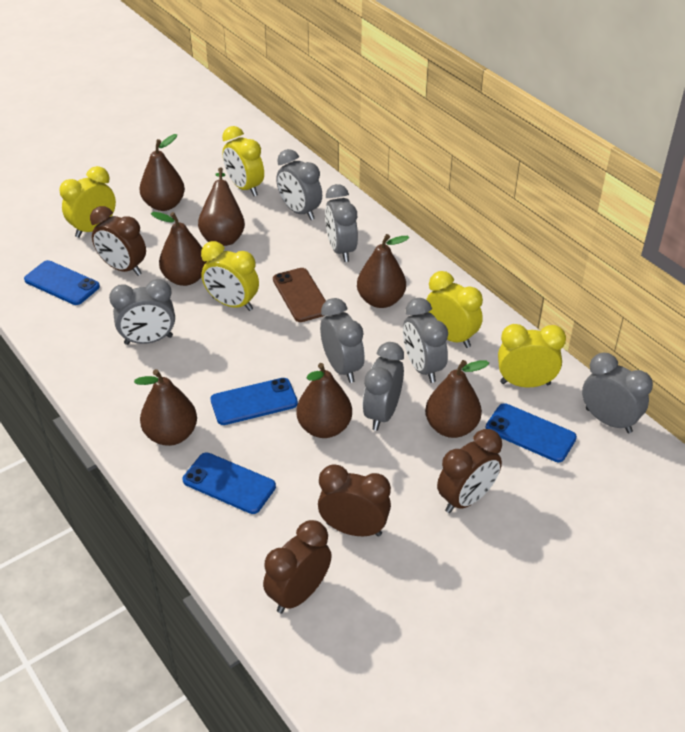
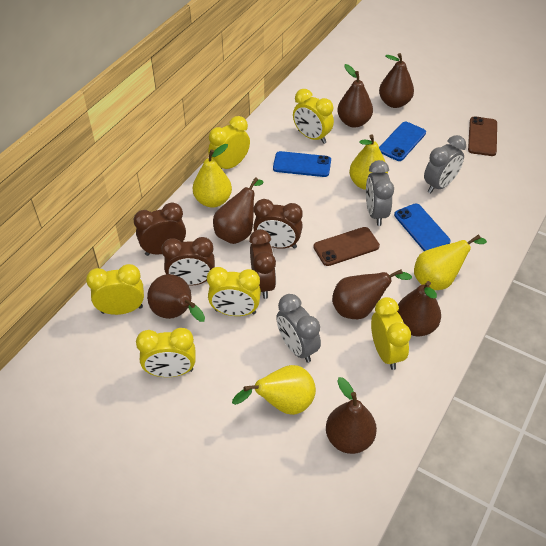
blue phone: [24,260,100,305] [183,452,276,514] [210,378,298,425] [486,403,577,462] = 4 -> [273,151,331,177] [379,122,426,161] [394,204,451,251] = 3
brown phone: [273,268,326,322] = 1 -> [313,227,380,266] [468,116,497,156] = 2
grey clock: [109,279,175,345] [276,149,322,220] [320,298,365,383] [325,184,358,262] [363,342,404,431] [403,298,448,383] [582,353,653,433] = 7 -> [276,294,321,363] [366,160,394,226] [424,135,466,193] = 3
yellow clock: [59,166,116,238] [201,241,259,311] [222,126,264,196] [426,271,483,348] [498,324,566,387] = 5 -> [86,264,144,315] [136,328,196,377] [207,267,261,316] [208,116,250,169] [293,89,334,144] [371,297,411,370] = 6
yellow pear: none = 0 -> [193,144,232,208] [232,365,316,415] [349,134,388,190] [414,235,487,290] = 4

